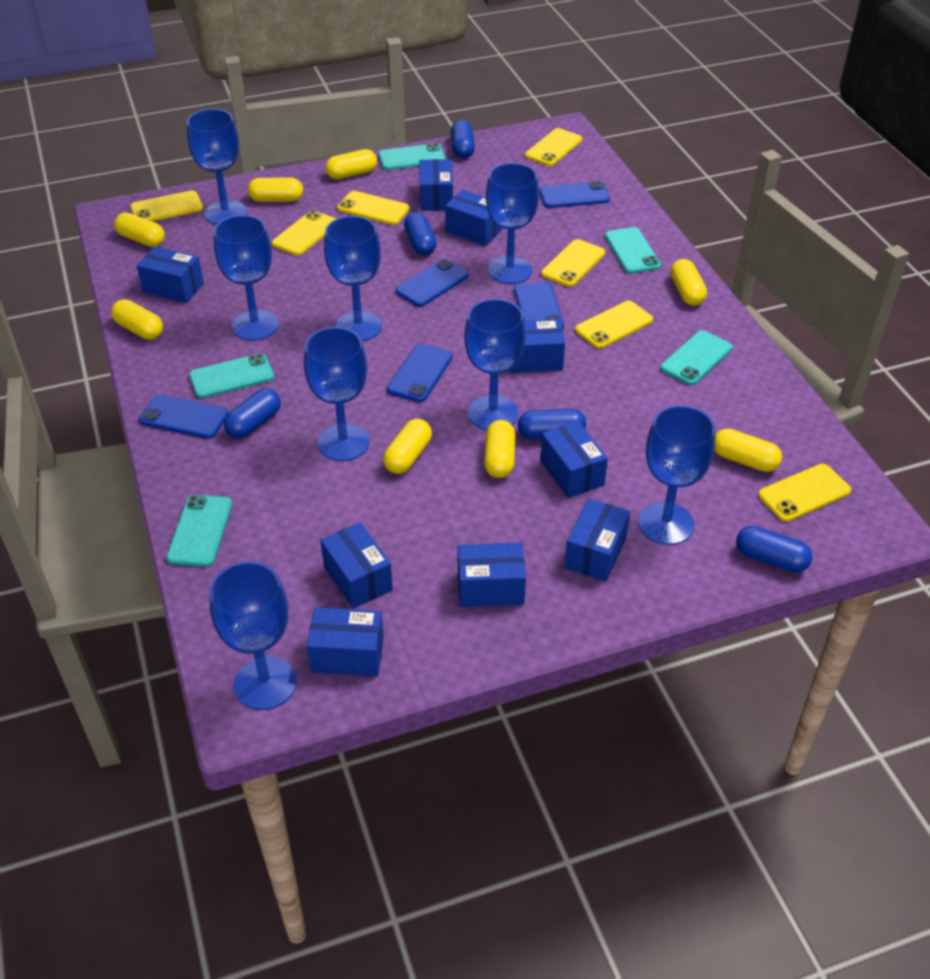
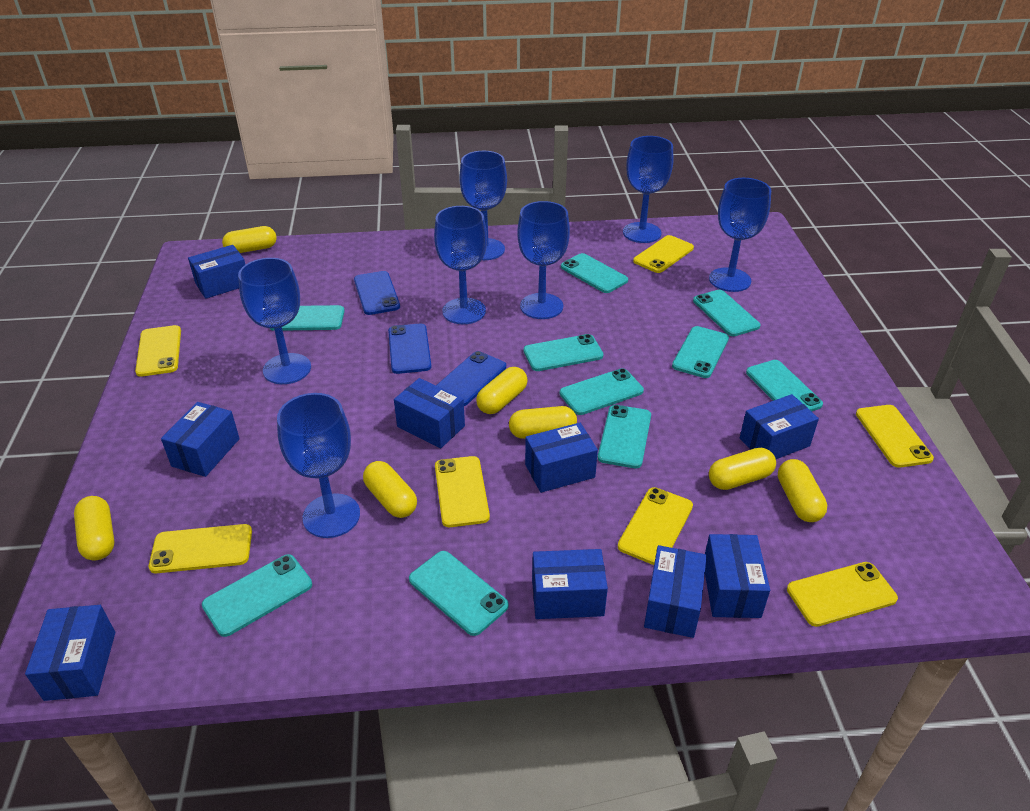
blue capsule: [224,388,281,439] [404,212,437,256] [451,120,475,159] [518,409,586,440] [736,526,813,573] = 5 -> none = 0
blue goblet: [187,109,247,225] [210,561,297,710] [214,215,279,341] [304,327,370,461] [324,216,382,341] [464,299,526,430] [486,163,539,284] [638,405,715,545] = 8 -> [238,258,311,384] [277,393,360,538] [434,206,487,324] [459,151,507,260] [517,201,570,319] [623,136,673,243] [709,178,771,292] = 7
blue phone: [139,394,228,439] [387,344,453,402] [395,259,469,307] [514,282,564,329] [539,181,610,208] = 5 -> [354,271,400,315] [388,323,431,374] [436,351,506,406] = 3
turquoise phone: [166,495,232,567] [189,353,274,398] [379,143,446,170] [605,227,661,274] [660,330,733,385] = 5 -> [202,554,312,637] [269,305,345,331] [409,551,509,636] [523,334,604,371] [560,368,644,415] [561,253,628,293] [598,405,651,468] [672,326,729,378] [693,290,760,336] [746,360,823,412] = 10
yellow capsule: [111,299,163,340] [114,212,165,247] [248,177,303,202] [325,149,377,179] [383,419,432,474] [484,420,515,478] [670,259,707,306] [715,428,782,472] = 8 -> [74,496,114,560] [222,226,277,253] [363,461,417,518] [476,367,528,414] [509,406,577,439] [709,448,776,490] [778,459,827,522] = 7

